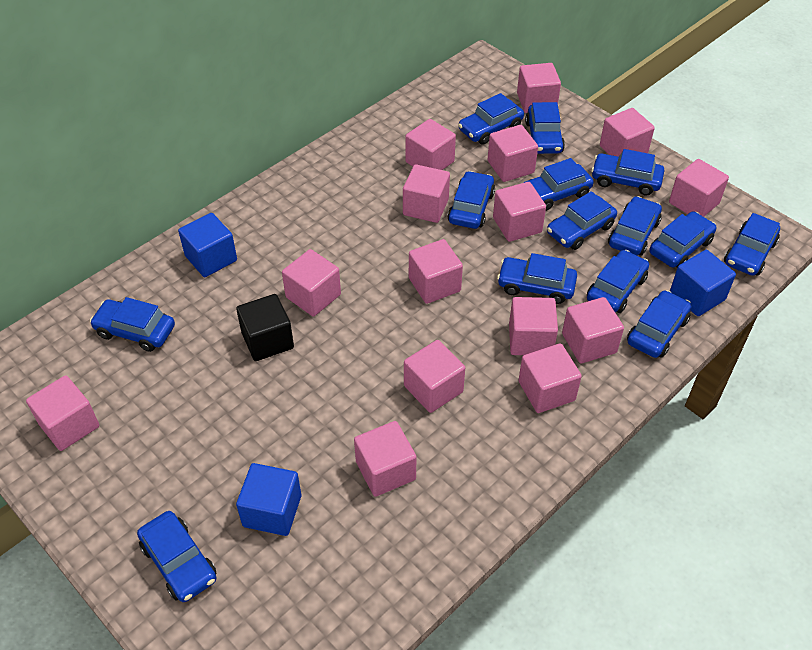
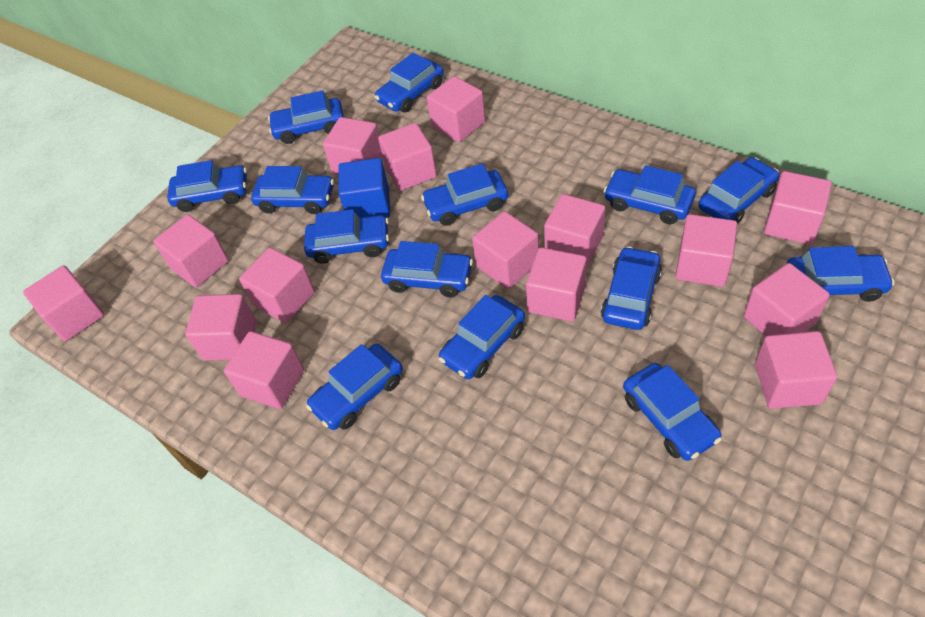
black cube: [236,294,294,361] = 1 -> none = 0
blue cube: [178,213,237,277] [236,463,301,536] [670,250,736,316] = 3 -> [339,158,390,218] = 1

